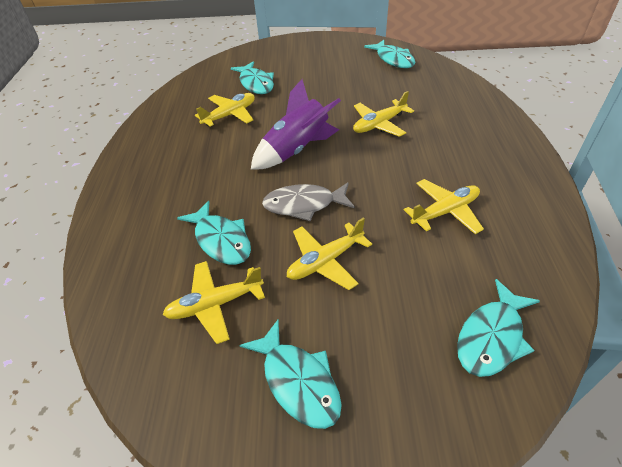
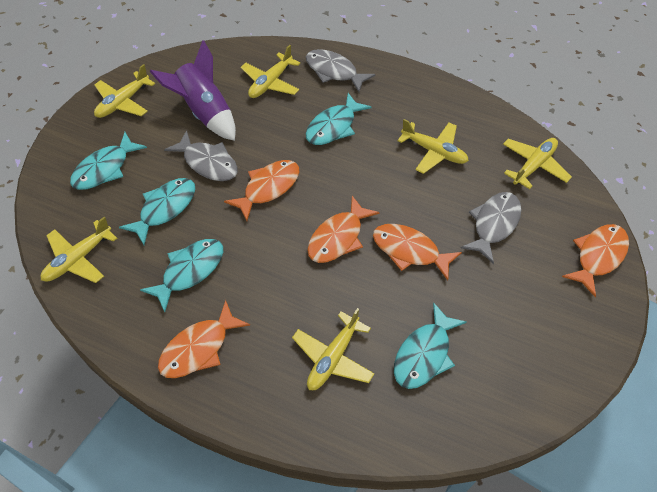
grey fish: [262,182,355,221] = 1 -> [164,130,238,181] [306,49,375,92] [461,192,521,264] = 3
orange fish: none = 0 -> [158,300,250,378] [224,160,299,221] [307,196,380,263] [373,224,462,281] [562,224,629,297] = 5
yellow plane: [163,261,265,344] [195,93,255,127] [287,218,372,290] [353,91,414,137] [404,179,484,234] = 5 -> [41,217,117,283] [94,64,155,118] [241,45,300,98] [292,308,375,390] [397,119,469,174] [503,138,572,189] = 6

